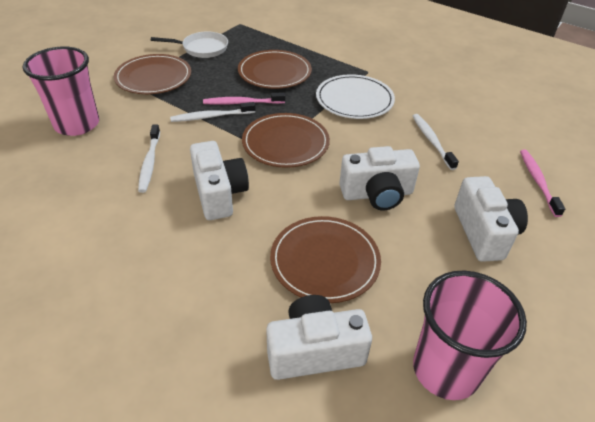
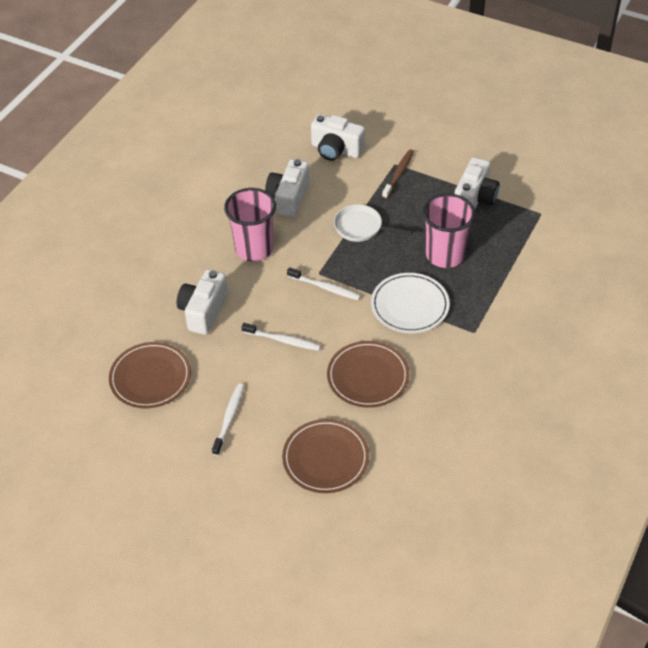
brown plate: [114,54,191,94] [238,50,312,89] [242,113,330,168] [270,216,381,303] = 4 -> [109,342,191,408] [282,419,369,493] [327,341,410,408] = 3
brown toothbrush: none = 0 -> [382,149,414,199] = 1
pink toothbrush: [203,93,285,105] [520,150,565,217] = 2 -> none = 0

